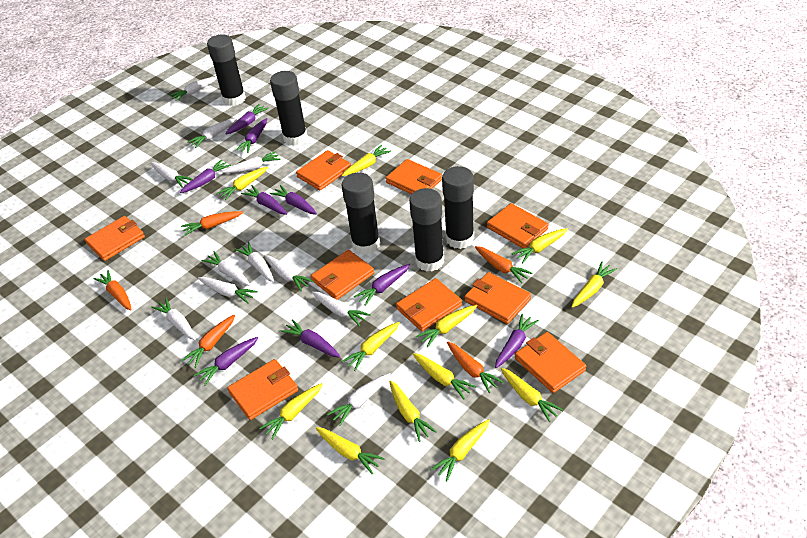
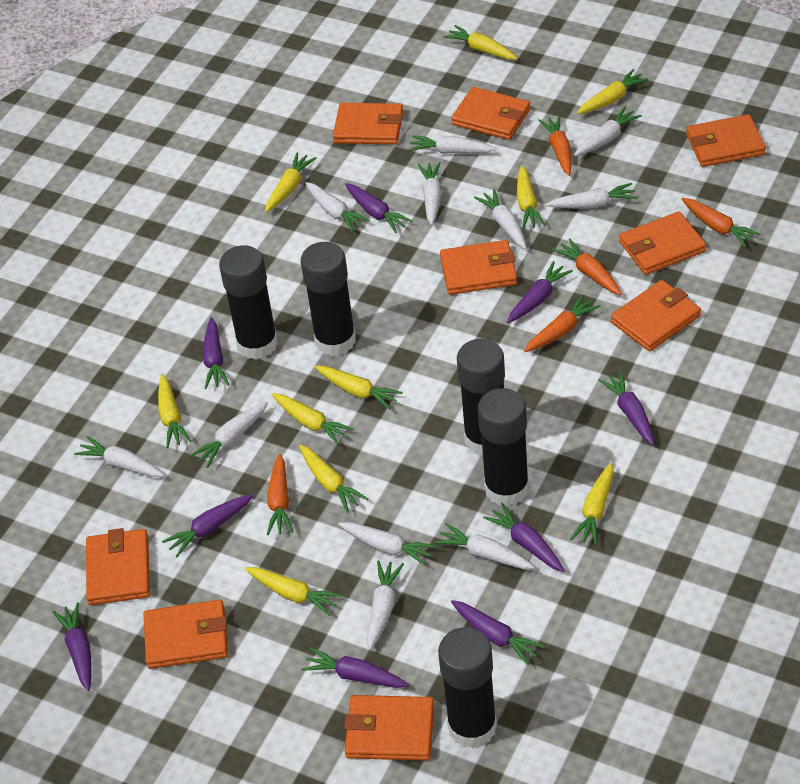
yellow carrot: [216,167,268,200] [259,383,323,440] [316,427,385,474] [342,145,391,176] [342,322,400,371] [390,381,437,442] [413,353,476,399] [416,305,477,347] [430,419,490,481] [501,368,564,422] [511,228,568,263] [571,262,617,308] = 12 -> [158,374,191,448] [245,567,342,616] [265,152,316,212] [272,393,354,445] [299,445,368,513] [315,366,403,410] [443,25,518,60] [517,165,546,229] [571,463,614,545] [577,69,648,114] = 10

